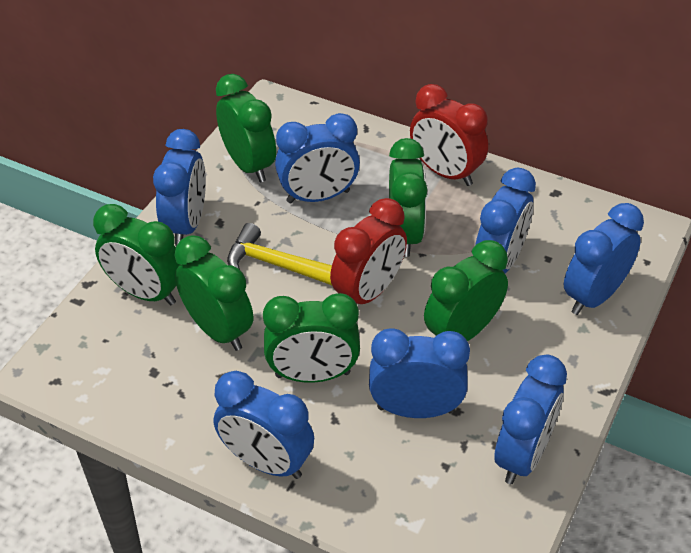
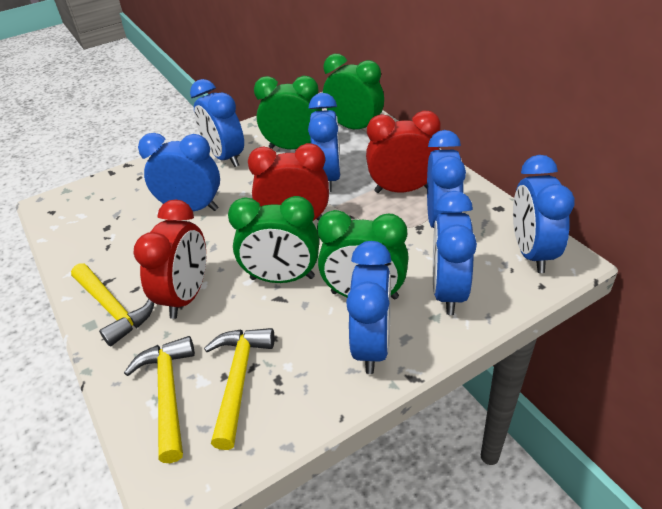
green clock: [93,204,180,305] [174,235,253,351] [216,74,276,182] [263,293,360,383] [389,138,427,257] [424,240,508,341] = 6 -> [228,196,319,283] [254,76,322,149] [317,210,409,300] [323,54,384,129] = 4
red clock: [330,198,407,304] [410,84,488,186] = 2 -> [134,200,206,319] [248,143,329,221] [366,110,441,193] = 3
yellow hammer: [227,223,332,285] = 1 -> [71,263,154,346] [124,336,195,463] [204,328,275,450] = 3

